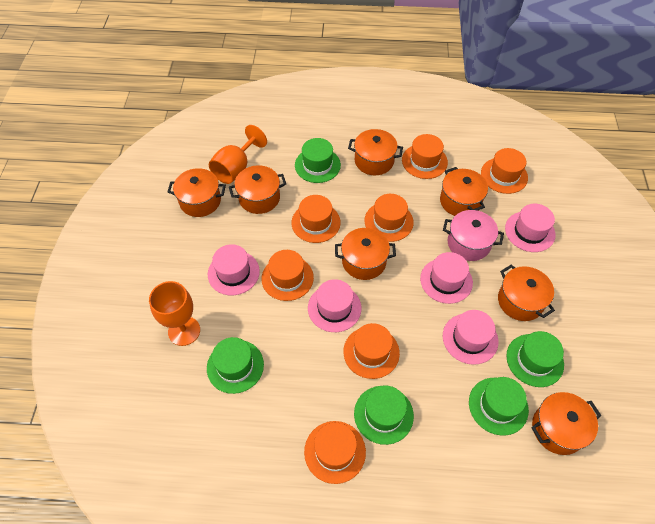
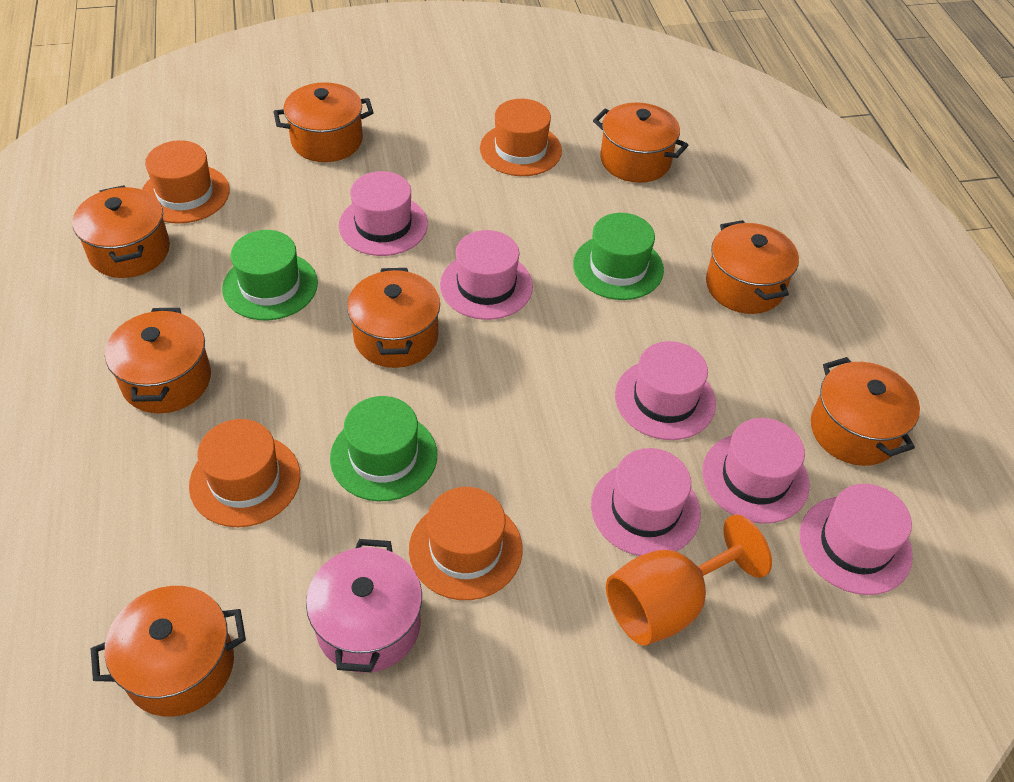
green hat: [207,337,264,394] [295,138,341,183] [354,385,414,445] [469,377,529,436] [506,331,564,387] = 5 -> [222,230,318,320] [330,396,437,501] [573,213,664,300] = 3
orange goblet: [149,281,200,346] [209,125,267,184] = 2 -> [606,515,772,646] = 1
orange hat: [262,250,314,301] [291,195,341,243] [304,421,366,484] [343,323,400,379] [365,194,414,242] [402,134,448,179] [481,148,528,194] = 7 -> [142,140,230,224] [189,419,300,527] [409,487,523,600] [480,99,562,176] = 4
orange pot: [168,168,226,217] [229,165,286,214] [335,228,396,280] [348,129,403,175] [440,167,488,216] [498,264,555,321] [532,392,601,455] = 7 -> [73,185,170,278] [91,586,246,716] [105,308,211,414] [273,82,374,162] [347,268,440,368] [593,102,688,183] [706,220,799,314] [811,357,920,466] = 8
pink hat: [208,244,260,295] [308,279,361,332] [420,252,473,304] [443,310,498,365] [505,204,556,252] = 5 -> [339,171,428,256] [440,230,533,320] [591,448,701,556] [615,341,716,440] [702,418,810,523] [799,484,913,595] = 6

